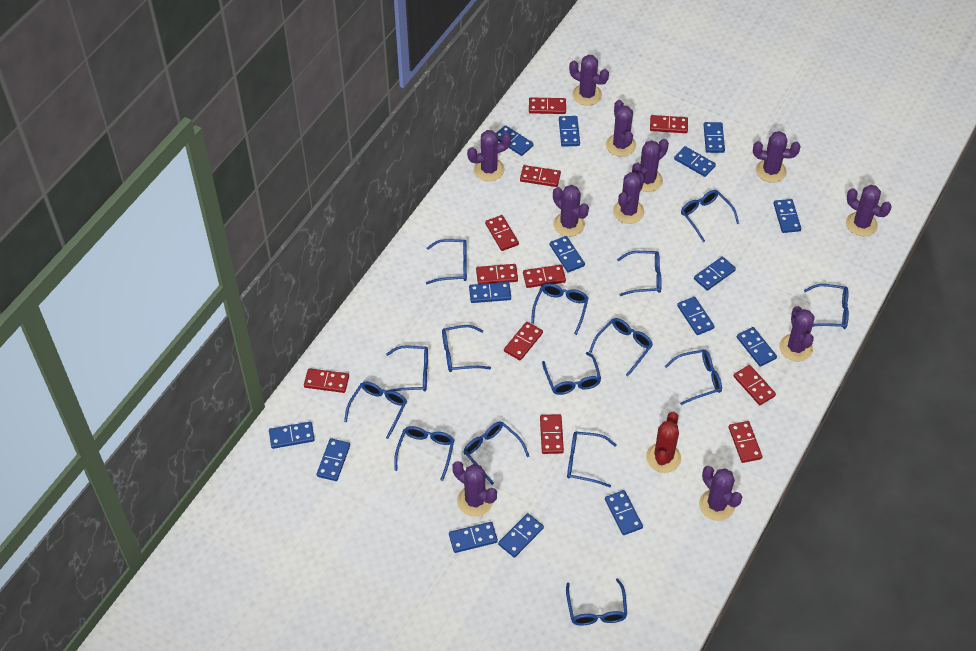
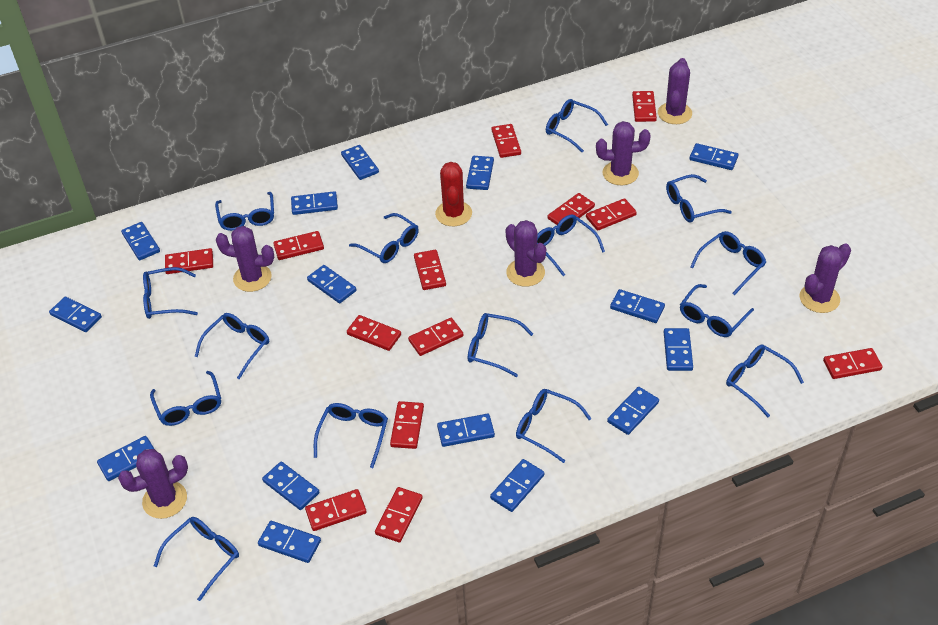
purple cactus: [452,461,497,517] [467,130,511,181] [553,185,589,237] [569,55,609,106] [606,100,636,157] [613,172,644,224] [632,139,669,192] [699,466,742,521] [753,131,801,183] [779,306,815,361] [846,185,892,236] = 11 -> [118,449,188,519] [216,226,274,292] [506,220,546,287] [596,121,651,185] [658,58,692,124] [800,243,851,313] = 6
red domino: [304,368,349,393] [476,264,518,284] [485,215,519,251] [504,322,543,361] [520,165,561,187] [523,265,566,288] [529,97,566,114] [540,414,564,454] [650,115,688,133] [729,421,762,463] [734,365,776,405] = 11 -> [165,248,213,274] [273,231,324,260] [305,489,367,531] [347,315,401,351] [375,487,423,543] [390,401,424,449] [408,318,463,356] [414,250,446,290] [491,124,521,158] [548,193,595,225] [586,198,637,231] [632,91,657,122] [823,348,882,379] = 13

